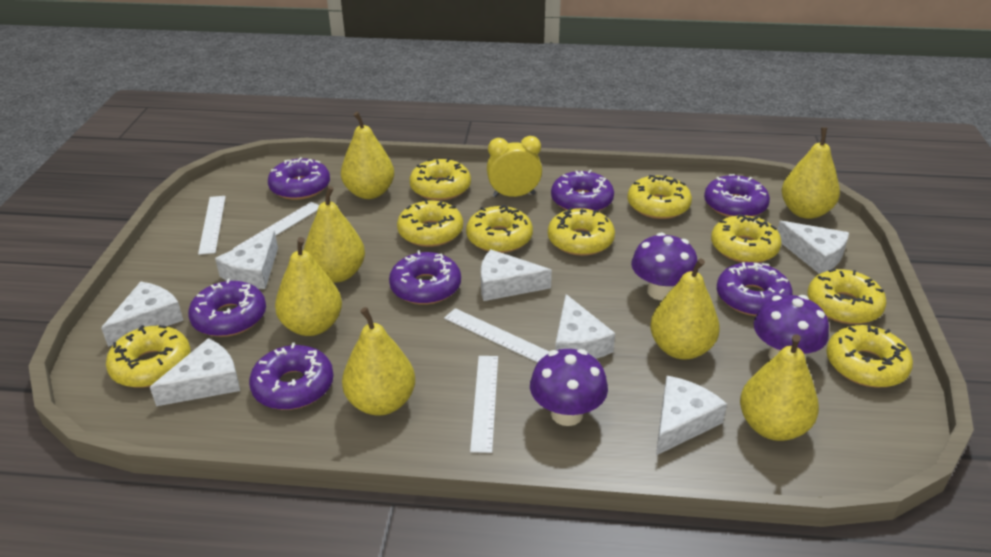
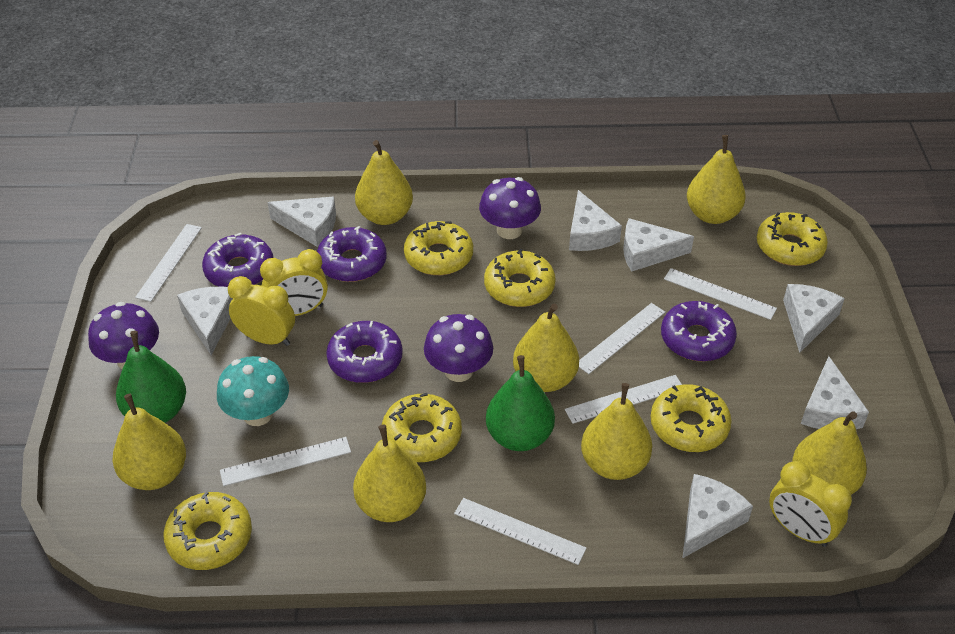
green pear: none = 0 -> [116,331,186,423] [486,355,555,451] = 2
purple donut: [188,278,266,337] [249,343,334,410] [268,157,330,200] [389,250,461,305] [551,170,614,211] [704,174,770,217] [717,262,793,316] = 7 -> [202,233,273,287] [317,226,387,282] [326,321,403,383] [661,301,737,362] = 4
turquoise mushroom: none = 0 -> [217,356,289,426] = 1
white ruler: [198,196,226,255] [233,202,319,249] [444,308,549,363] [470,356,498,453] = 4 -> [135,224,202,302] [220,437,351,486] [454,498,587,565] [565,375,682,424] [579,303,665,374] [664,268,777,320] = 6
yellow clock: [487,136,542,197] = 1 -> [228,276,295,346] [260,249,328,316] [769,461,852,547] = 3
yellow donut: [106,325,191,388] [397,200,463,247] [410,158,471,201] [466,205,533,253] [548,207,615,256] [627,175,692,219] [711,214,782,263] [808,269,887,324] [826,325,913,388] = 9 -> [164,492,252,570] [382,393,462,462] [404,221,473,275] [484,249,556,307] [651,384,732,452] [757,212,828,266] = 6

